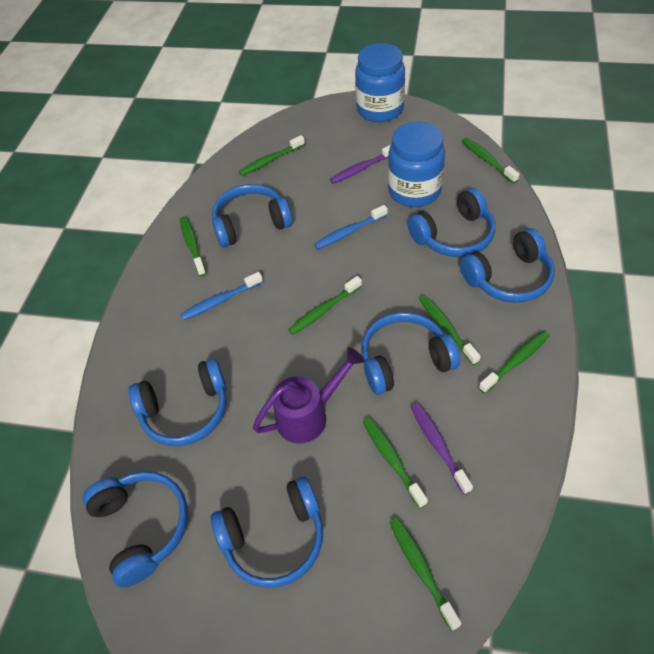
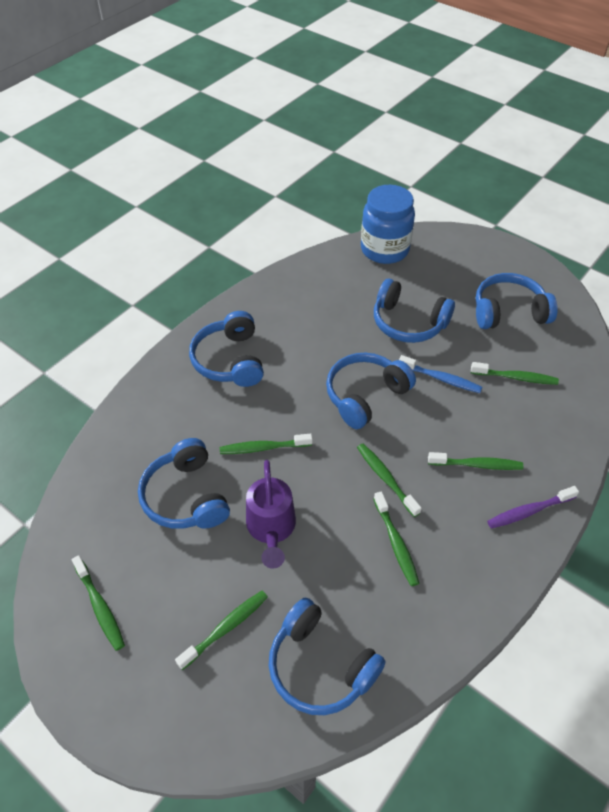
blue headphones: [83,471,188,587] [128,358,227,446] [210,476,323,588] [212,184,293,248] [361,312,460,395] [407,188,495,257] [460,228,554,303] = 7 -> [138,438,230,529] [189,311,264,387] [269,598,386,715] [326,353,416,429] [374,279,455,343] [476,273,558,329] = 6
blue jar: [355,43,405,122] [388,122,445,207] = 2 -> [361,185,415,264] = 1
blue toothbrush: [180,272,263,320] [314,205,388,249] = 2 -> [399,355,482,393] = 1
green toothbrush: [180,216,206,276] [238,135,305,176] [288,276,362,335] [363,417,428,508] [389,518,462,631] [419,295,481,365] [462,138,520,183] [479,331,550,394] = 8 -> [72,555,125,651] [175,591,268,670] [220,434,313,454] [357,444,422,517] [374,491,419,586] [428,452,523,470] [471,362,559,385] = 7
purple toothbrush: [330,145,391,184] [411,403,473,495] = 2 -> [487,486,579,528] = 1

